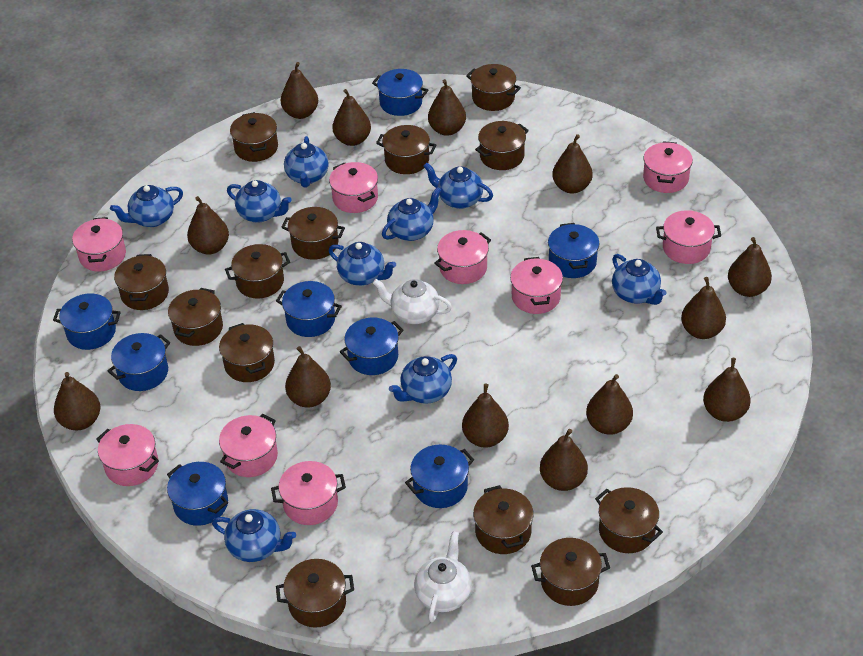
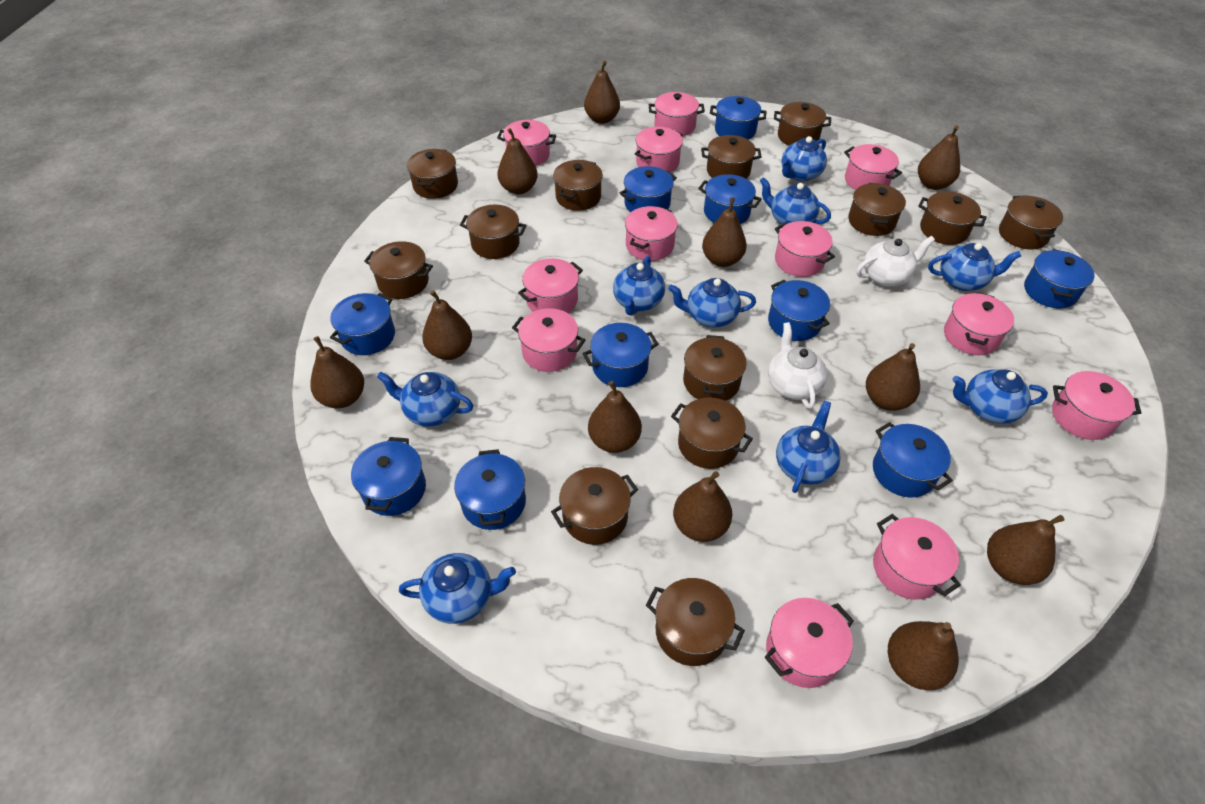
blue pot: [53,293,121,350] [108,333,170,391] [167,462,228,526] [276,281,342,337] [340,318,403,375] [372,69,428,116] [405,444,474,508] [548,223,599,278] = 8 -> [330,293,395,355] [351,437,426,516] [454,449,526,530] [582,323,658,387] [620,166,677,212] [698,174,762,224] [710,96,767,140] [768,280,830,341] [873,422,953,498] [1024,249,1095,309] = 10
brown pear: [54,372,101,430] [187,196,229,255] [281,62,318,119] [285,346,331,408] [332,89,371,146] [428,79,466,136] [462,384,509,447] [540,429,588,491] [552,134,593,194] [586,374,633,435] [681,277,726,339] [703,358,751,422] [728,237,772,297] = 13 -> [310,336,364,408] [422,290,472,360] [497,128,538,195] [584,61,620,124] [588,381,642,453] [673,471,732,542] [702,197,747,267] [866,343,920,411] [888,621,959,690] [918,125,960,190] [987,515,1064,585] = 11
pink pot: [72,217,126,272] [96,424,159,486] [219,414,278,477] [271,461,346,525] [329,162,378,213] [434,230,491,284] [510,257,563,314] [643,141,693,193] [656,210,721,264] = 9 -> [497,120,556,166] [512,308,585,372] [518,258,583,313] [625,206,678,261] [635,127,683,172] [649,92,705,137] [765,598,854,688] [775,221,835,277] [844,144,902,190] [873,514,961,600] [944,292,1014,355] [1052,371,1142,440] = 12

